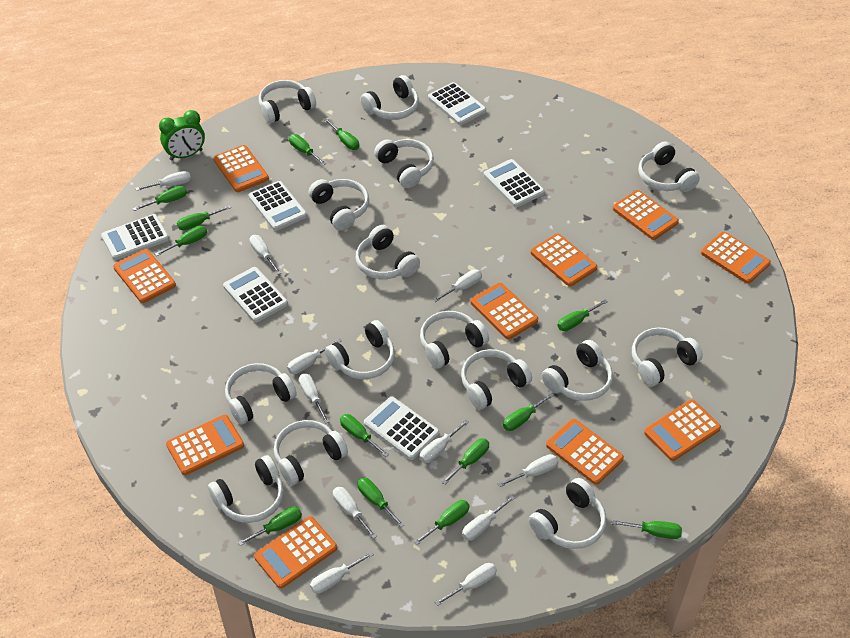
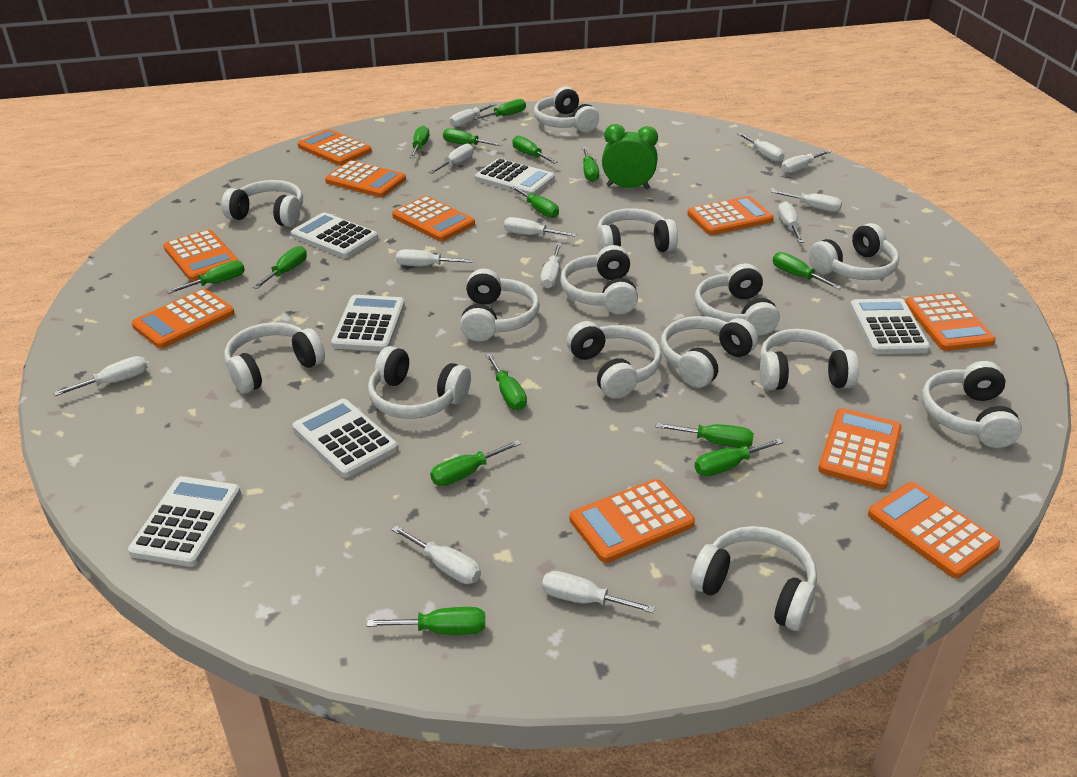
green screwdriver: [133,186,187,211] [155,226,207,256] [177,205,231,230] [238,507,302,546] [289,134,326,165] [324,118,359,150] [340,414,389,457] [357,478,404,527] [414,500,470,545] [442,438,489,485] [503,393,554,431] [557,299,608,331] [612,520,682,539] = 13 -> [167,260,245,294] [253,246,307,289] [367,607,485,635] [410,126,429,158] [430,440,521,486] [443,128,503,146] [473,99,526,120] [486,353,527,410] [510,186,559,218] [512,135,558,164] [582,147,599,182] [656,423,754,448] [695,438,783,476] [773,252,842,290] = 14
white headphones: [208,455,284,523] [225,363,297,425] [259,80,316,123] [274,420,348,485] [308,179,369,230] [325,320,395,379] [355,225,420,279] [360,75,419,120] [374,139,434,188] [420,311,489,368] [461,349,532,410] [529,478,606,549] [542,340,613,401] [632,327,703,386] [638,141,700,192] = 15 -> [222,180,303,227] [224,322,325,394] [368,346,471,419] [460,269,540,342] [534,87,599,132] [560,245,638,314] [566,321,662,399] [597,208,678,252] [661,316,758,388] [690,526,817,631] [695,263,780,336] [760,329,859,390] [809,223,899,280] [922,361,1022,448] = 14
white screwdriver: [136,171,191,191] [250,235,281,275] [287,339,341,374] [299,373,329,424] [310,551,374,593] [333,487,377,539] [419,420,469,463] [433,269,482,302] [435,563,497,606] [462,495,515,541] [498,454,558,487] = 11 -> [53,356,147,396] [391,525,481,584] [396,249,474,266] [429,143,473,174] [450,103,497,127] [504,217,576,237] [541,243,562,288] [542,571,655,613] [738,133,785,162] [771,190,842,212] [778,201,804,243] [781,150,831,174] = 12

